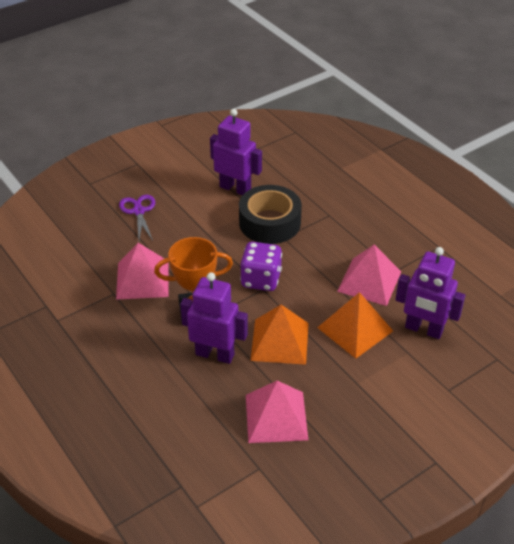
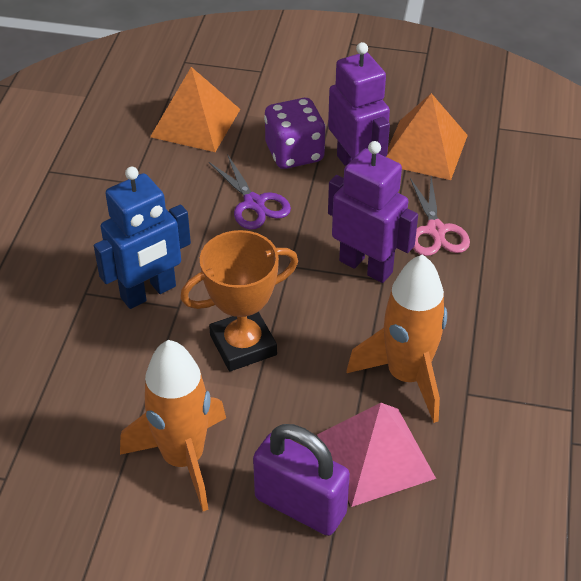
black tape: [239,185,302,244] = 1 -> none = 0
blue robot: none = 0 -> [94,167,191,309] = 1
orange rocket: none = 0 -> [120,340,226,511] [346,254,447,423] = 2
pink pyramid: [116,243,168,300] [246,380,308,443] [337,245,401,306] = 3 -> [317,403,436,507] = 1
pink scissors: none = 0 -> [410,177,470,256] = 1
purple padlock: none = 0 -> [253,424,350,536] = 1
purple robot: [180,272,248,364] [210,109,262,195] [395,247,465,339] = 3 -> [328,42,390,165] [328,141,418,283] = 2

